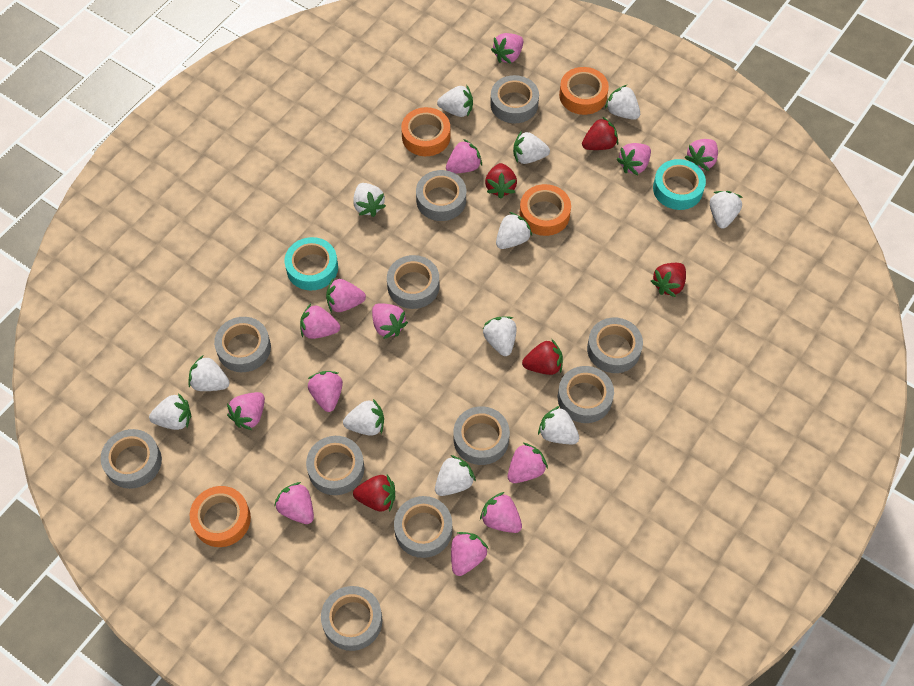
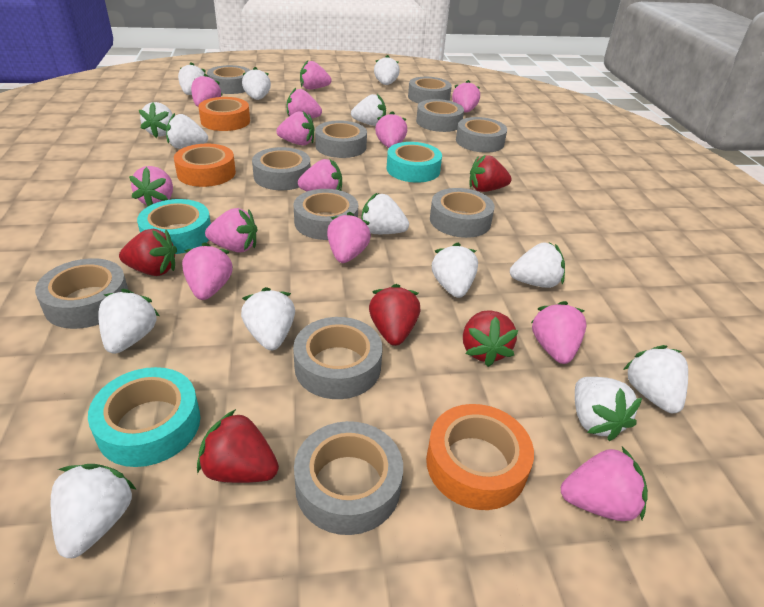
orange tape: [190,486,251,547] [401,107,450,156] [520,184,571,236] [559,67,609,115] = 4 -> [174,144,236,187] [198,97,250,131] [426,404,534,510] = 3
turquoise tape: [285,237,338,291] [653,159,706,210] = 2 -> [88,367,200,467] [137,199,211,254] [387,142,442,183] = 3
white strawberry: [149,393,191,430] [188,355,230,391] [343,399,384,436] [353,183,386,217] [435,455,476,496] [437,86,473,117] [483,316,517,356] [496,212,532,249] [513,131,550,164] [538,406,579,444] [605,85,640,120] [710,191,743,229] = 12 -> [51,464,137,558] [98,289,160,354] [139,102,173,138] [166,113,208,149] [178,62,206,95] [241,287,295,350] [242,67,271,100] [351,94,386,126] [361,193,409,234] [374,55,400,85] [432,243,478,298] [510,242,565,288] [575,377,642,441] [623,345,688,413] = 14

